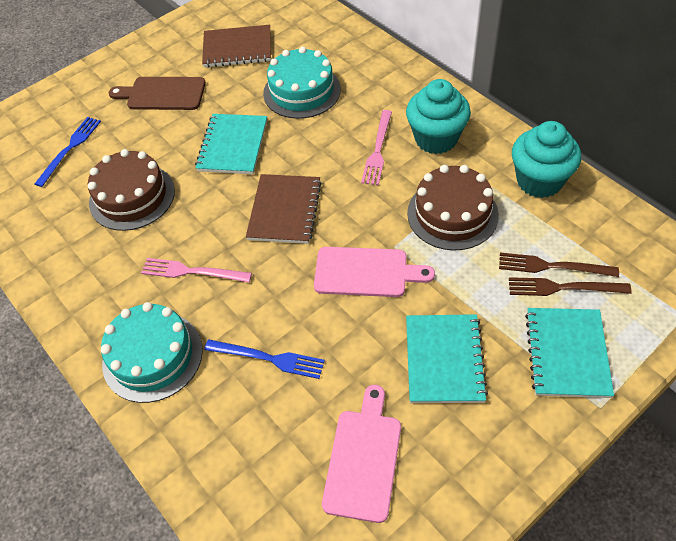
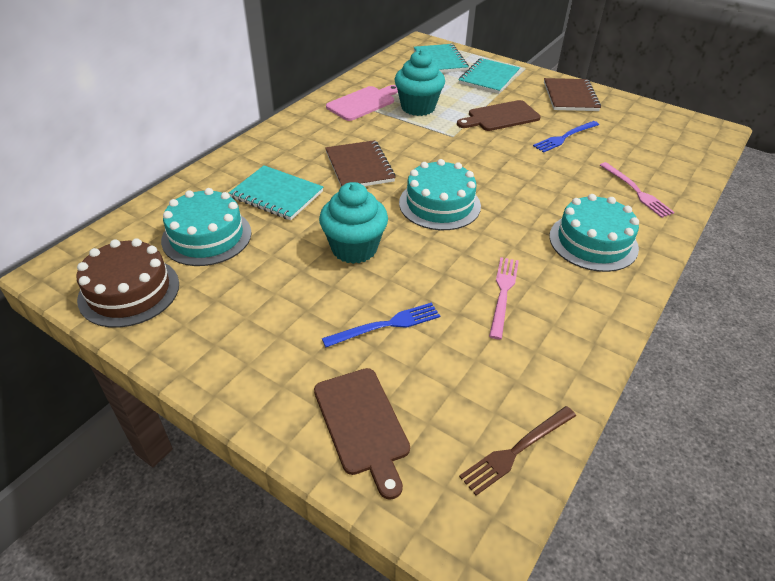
brown cake: [88,149,175,231] [407,165,499,251] = 2 -> [77,238,179,328] = 1
brown cutting board: [109,77,206,110] = 1 -> [314,368,410,500] [457,100,541,131] = 2
brown fork: [499,253,619,277] [509,277,631,296] = 2 -> [459,406,576,496] = 1
pink cutting board: [314,247,435,297] [322,385,401,523] = 2 -> [326,85,398,121] = 1
turquoise cake: [101,302,203,403] [263,47,341,119] = 2 -> [161,188,252,266] [399,159,481,230] [549,194,639,272] = 3

